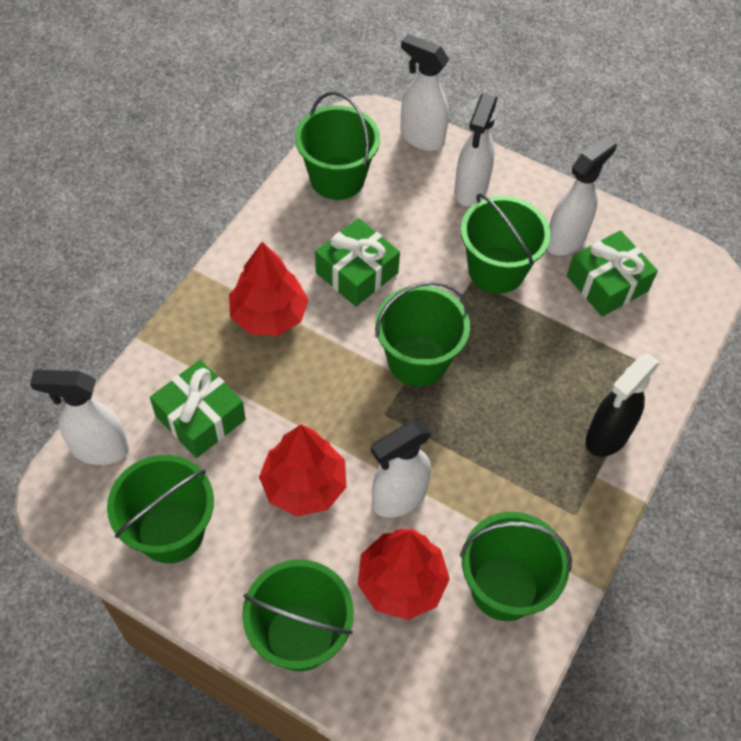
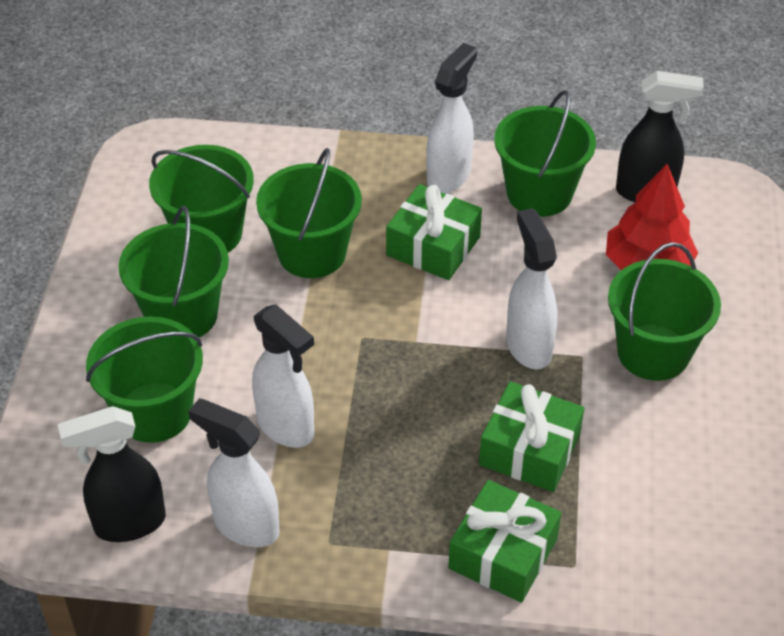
black spray bottle: [585,354,660,457] = 1 -> [58,406,166,542] [616,71,704,203] = 2
red tree: [229,242,308,336] [259,425,346,517] [358,529,450,620] = 3 -> [606,164,698,270] = 1
white spray bottle: [30,370,129,465] [371,421,432,518] [400,34,449,151] [454,93,497,206] [547,136,617,255] = 5 -> [188,398,279,547] [252,304,314,448] [426,43,477,194] [506,208,558,369] = 4

